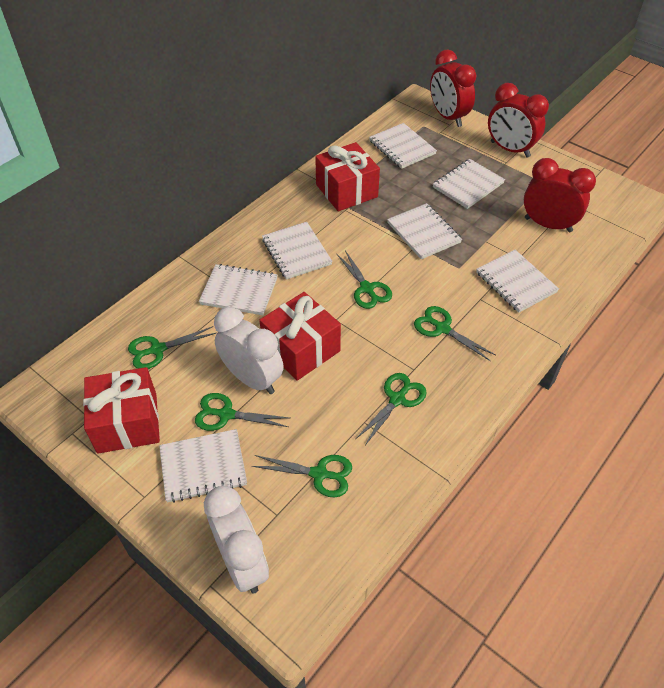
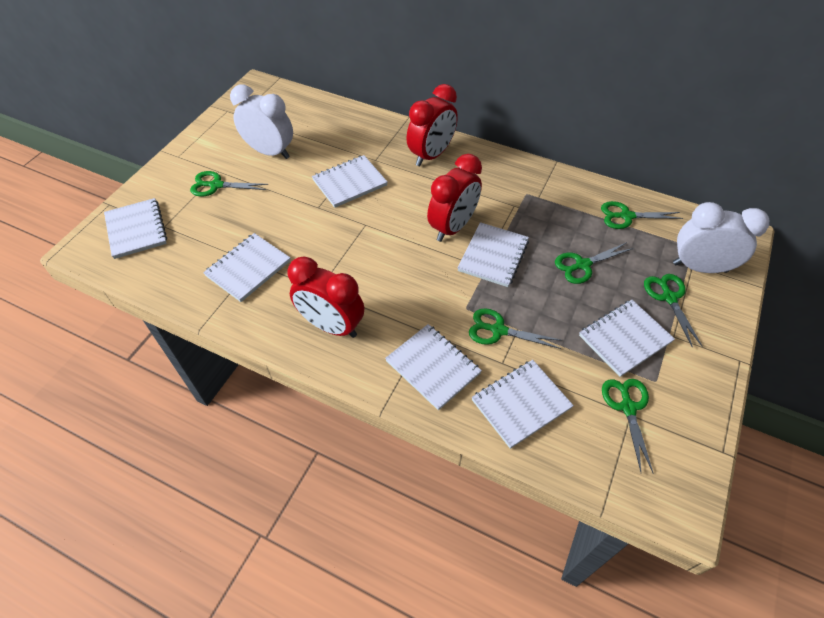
red gift: [83,367,160,454] [259,292,341,381] [315,142,380,211] = 3 -> none = 0

